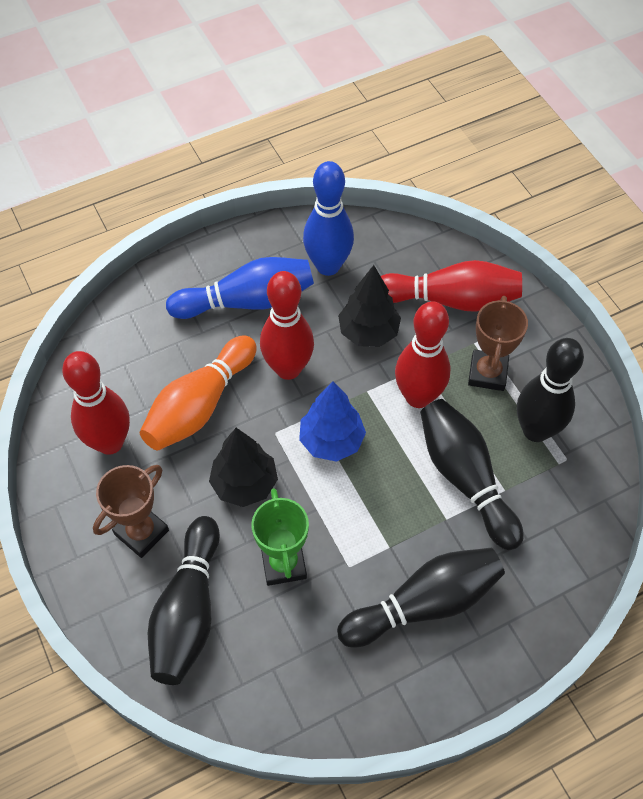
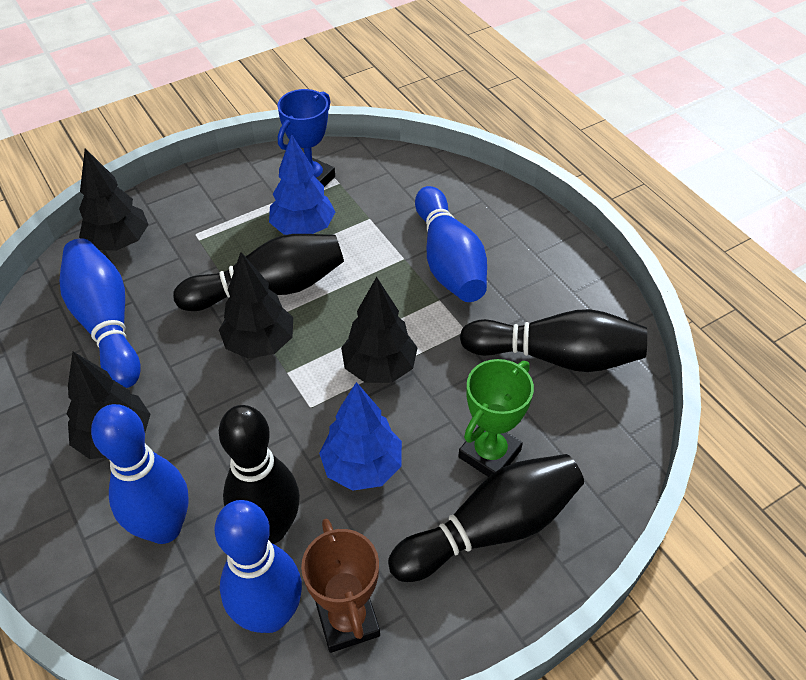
black tree: [209,428,278,507] [338,265,401,347] = 2 -> [67,351,151,459] [79,148,149,251] [219,252,293,359] [341,277,418,383] = 4
blue bowling pin: [166,257,314,319] [303,161,354,276] = 2 -> [60,238,140,388] [91,404,189,544] [215,500,302,633] [415,186,487,302] = 4
blue tree: [299,381,366,462] = 1 -> [269,134,335,235] [319,382,402,491] = 2
blue trophy: none = 0 -> [277,89,335,187] = 1
brown trophy: [93,465,169,558] [468,296,528,391] = 2 -> [301,519,380,653] = 1
orange bowling pin: [140,335,257,451] = 1 -> none = 0
red bowling pin: [62,351,130,455] [260,271,314,380] [381,260,522,312] [395,301,451,408] = 4 -> none = 0

